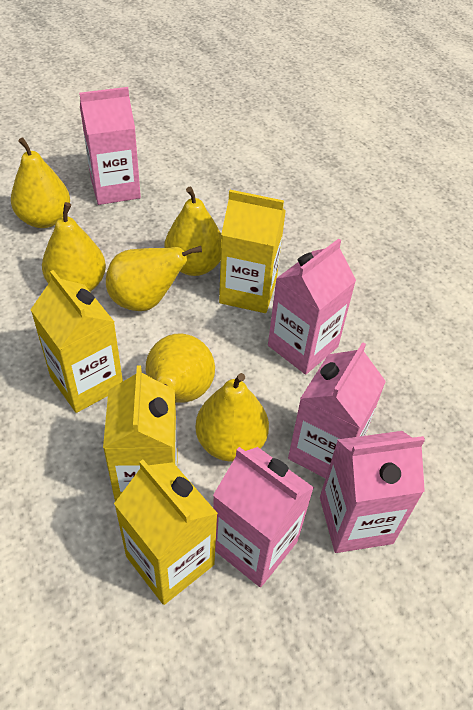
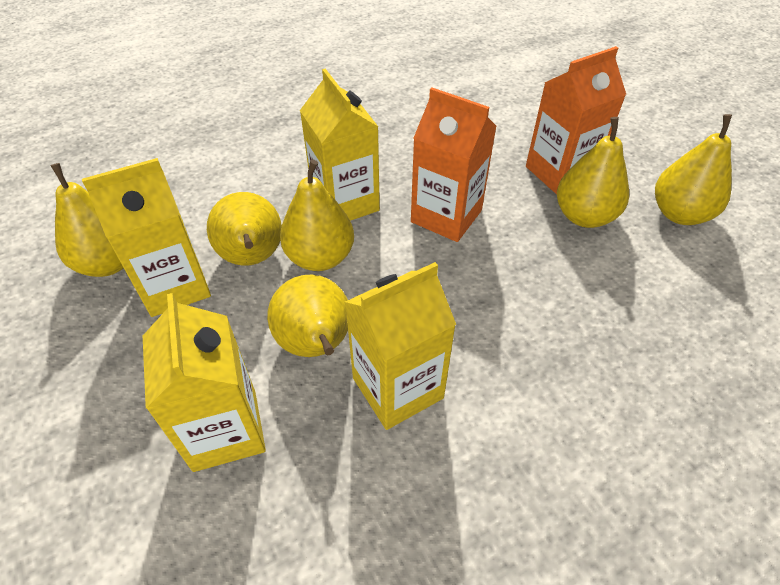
orange carton: none = 0 -> [411,88,497,242] [526,46,626,194] = 2
pink carton: [79,87,141,205] [213,447,314,587] [268,239,356,375] [288,342,386,479] [320,431,425,553] = 5 -> none = 0

